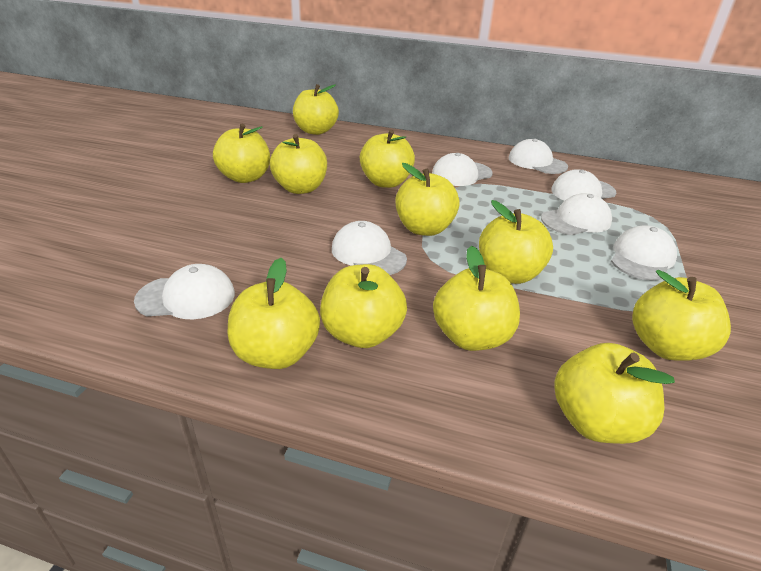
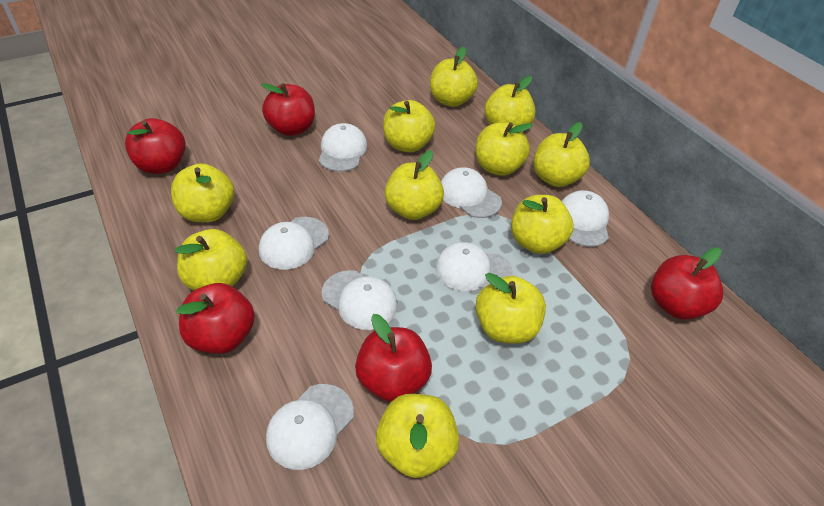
red apple: none = 0 -> [125,118,186,174] [177,283,255,354] [261,83,315,136] [355,314,432,402] [651,247,723,320] = 5

